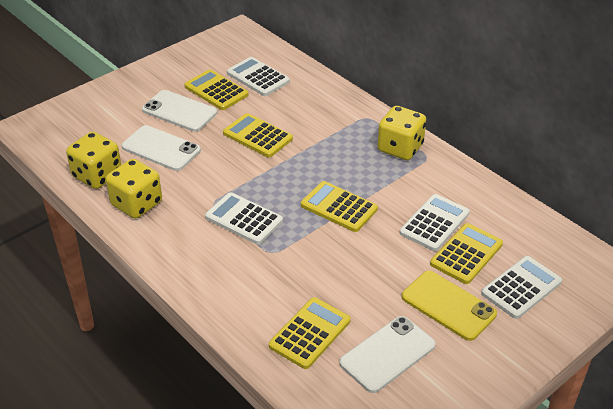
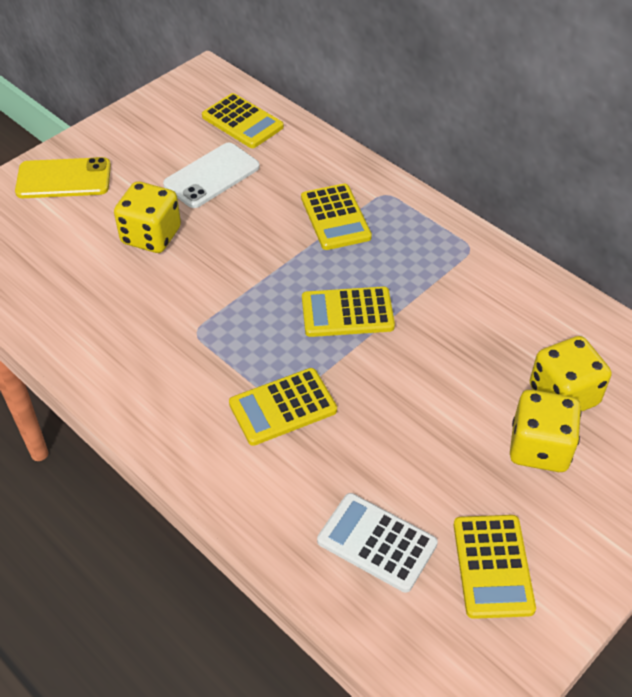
white calculator: [205,192,283,245] [227,57,290,96] [400,194,470,251] [481,256,562,319] = 4 -> [317,493,438,593] = 1
white phone: [122,125,201,171] [142,90,217,132] [339,316,436,393] = 3 -> [163,143,260,208] = 1

